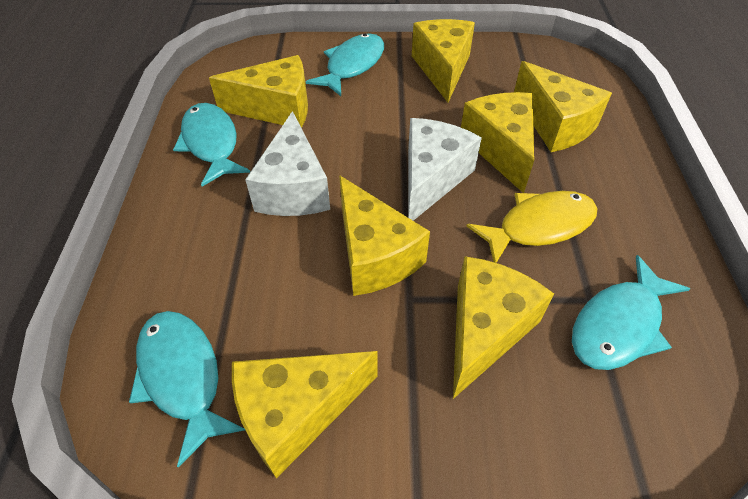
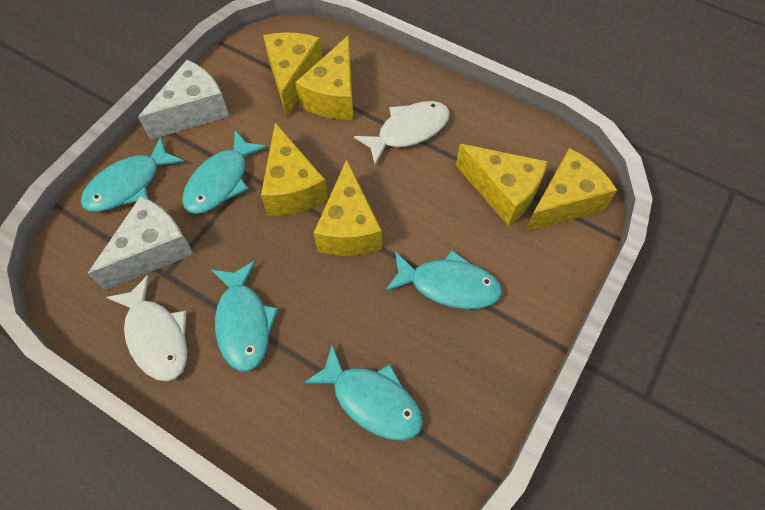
turquoise fish: [129,311,245,468] [173,103,250,187] [306,33,384,96] [572,255,690,370] = 4 -> [81,136,184,212] [182,130,268,214] [211,261,278,372] [304,345,423,441] [385,250,502,309] = 5
white fish: none = 0 -> [106,274,187,381] [354,101,450,165] = 2
yellow cheese: [209,55,308,128] [232,351,378,478] [339,175,430,296] [412,19,475,102] [453,256,554,399] [461,92,534,193] [514,61,612,152] = 7 -> [261,123,328,215] [263,32,322,117] [295,35,353,120] [314,159,382,256] [456,144,548,226] [525,148,617,233] = 6
yellow fish: [467,191,597,263] = 1 -> none = 0

